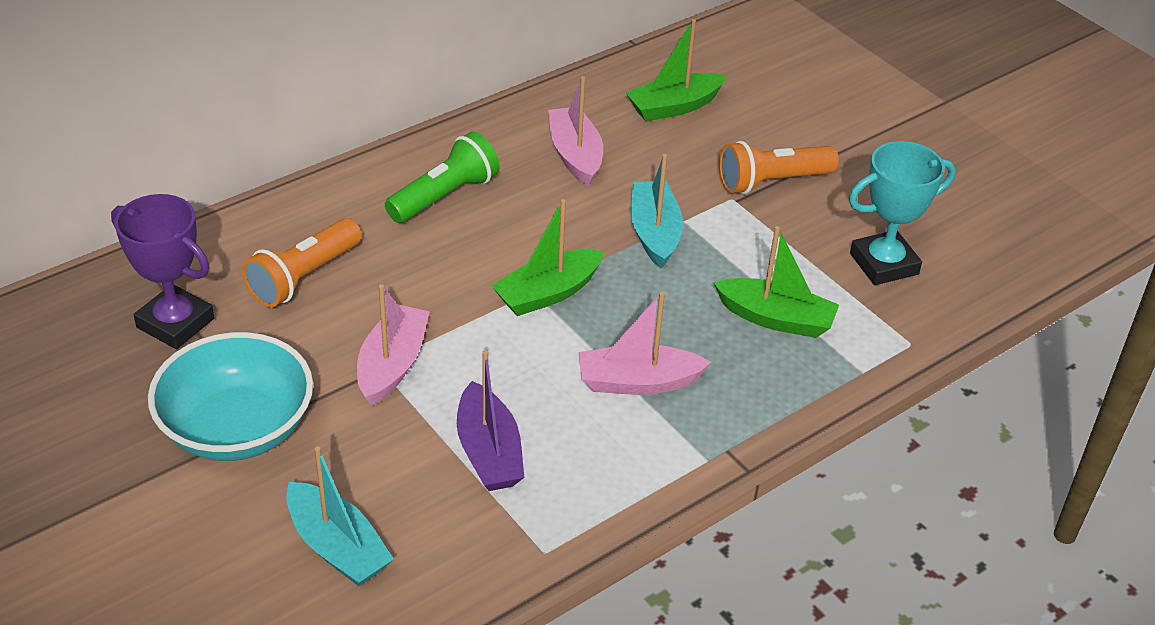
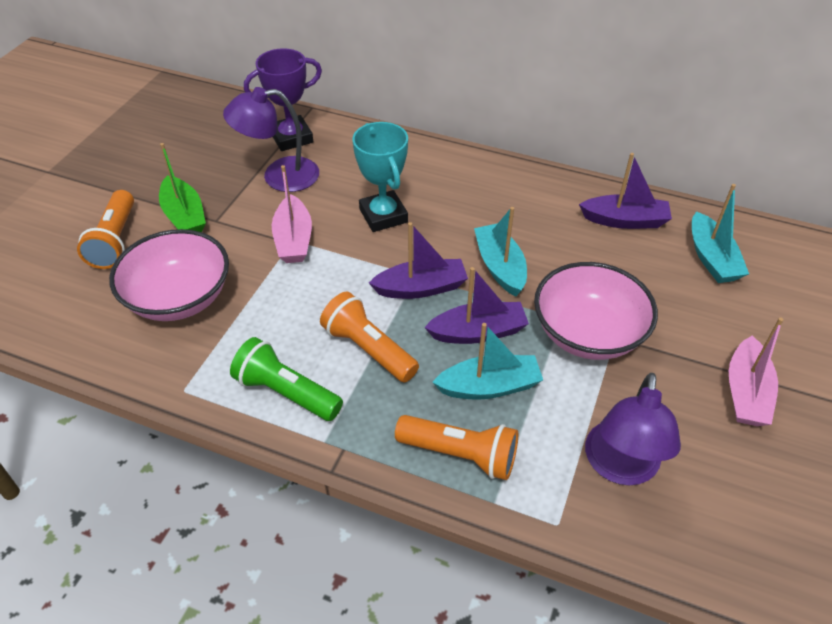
green boat: [491,199,604,316] [626,19,727,121] [714,226,839,338] = 3 -> [159,143,206,232] = 1
orange flashlight: [242,218,362,308] [719,141,839,194] = 2 -> [77,190,134,269] [320,292,419,383] [395,415,518,480] = 3
pink boat: [357,284,430,406] [548,76,603,187] [579,292,711,395] = 3 -> [272,165,312,263] [729,317,784,426] = 2
pink bowl: none = 0 -> [109,229,229,321] [534,262,658,360] = 2
purple boat: [457,350,524,491] = 1 -> [369,222,468,299] [424,267,529,344] [579,153,672,229] = 3
purple lamp: none = 0 -> [223,87,319,192] [585,373,681,485] = 2
turquoise boat: [286,446,394,586] [630,154,683,268] = 2 -> [432,323,543,400] [474,207,527,296] [692,184,749,283] = 3
turquoise bowl: [148,332,313,461] = 1 -> none = 0

